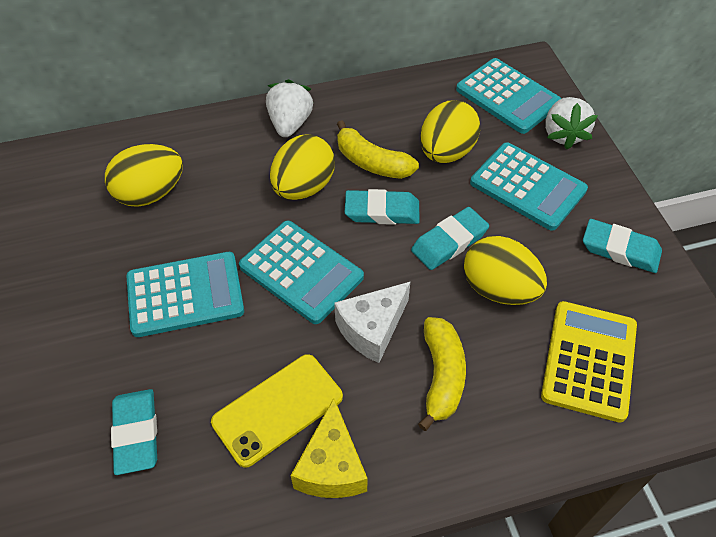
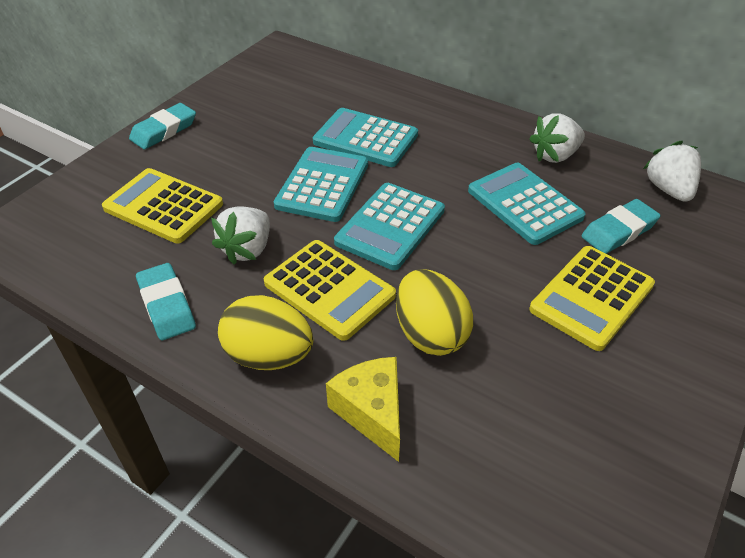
turquoise eraser: [111,389,157,475] [345,189,420,225] [411,207,489,270] [583,219,662,273] = 4 -> [129,103,196,149] [136,263,196,340] [581,199,661,254] = 3
white cheese: [334,281,411,363] = 1 -> none = 0
white strawberry: [266,79,313,137] [545,97,598,149] = 2 -> [211,206,270,264] [529,113,585,163] [643,141,701,202] = 3
yellow banana: [337,120,419,179] [418,317,466,431] = 2 -> none = 0
yellow calculator: [541,301,637,423] = 1 -> [102,168,223,244] [264,240,396,341] [529,246,655,351] = 3
yellow egg: [105,144,183,207] [270,134,335,200] [420,100,480,163] [464,236,547,305] = 4 -> [218,295,313,370] [396,269,473,356] = 2
yellow phone: [211,354,343,468] = 1 -> none = 0

